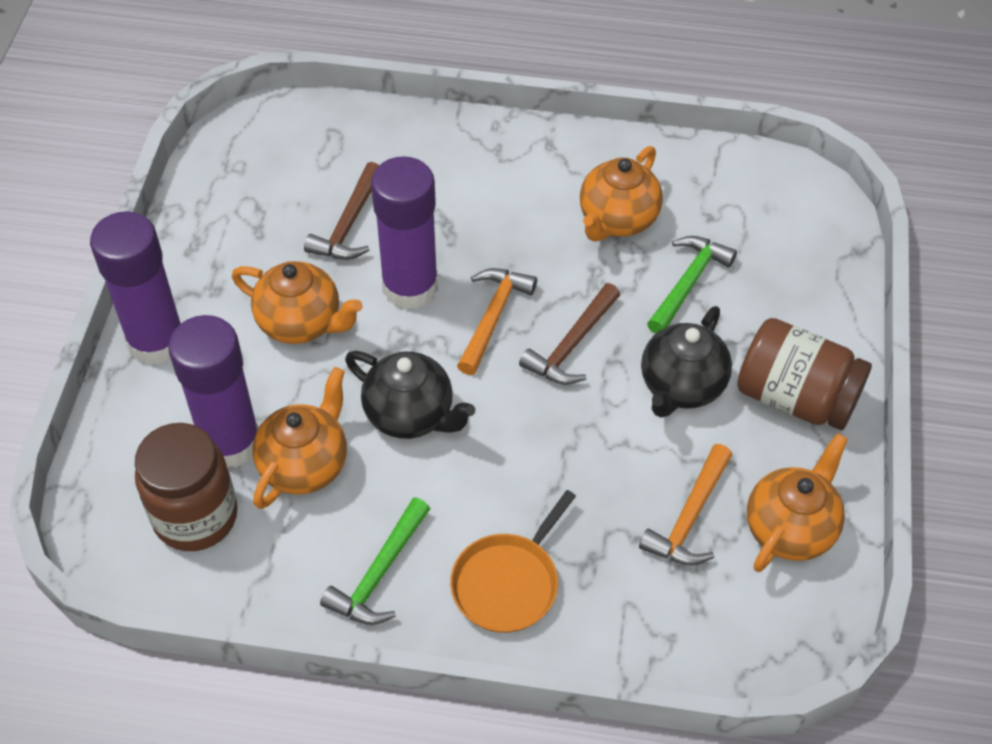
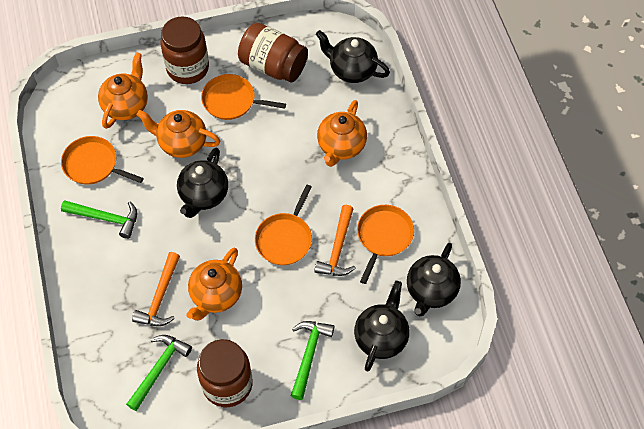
black teapot: [345,351,475,439] [641,306,732,418] = 2 -> [177,148,228,218] [316,30,390,83] [354,281,409,372] [407,243,461,316] = 4
brown hammer: [304,162,379,260] [519,283,620,385] = 2 -> none = 0
brown jar: [135,423,238,551] [737,318,872,430] = 2 -> [160,16,209,84] [197,339,253,407] [238,23,308,83] = 3
green hammer: [320,498,430,625] [647,236,737,333] = 2 -> [61,200,137,239] [126,335,192,411] [291,321,335,400] = 3
orange pan: [450,490,576,633] = 1 -> [61,136,143,185] [201,74,286,120] [255,185,312,265] [357,205,414,284] = 4
purple glue stick: [90,211,181,365] [168,315,259,468] [371,156,438,310] = 3 -> none = 0

